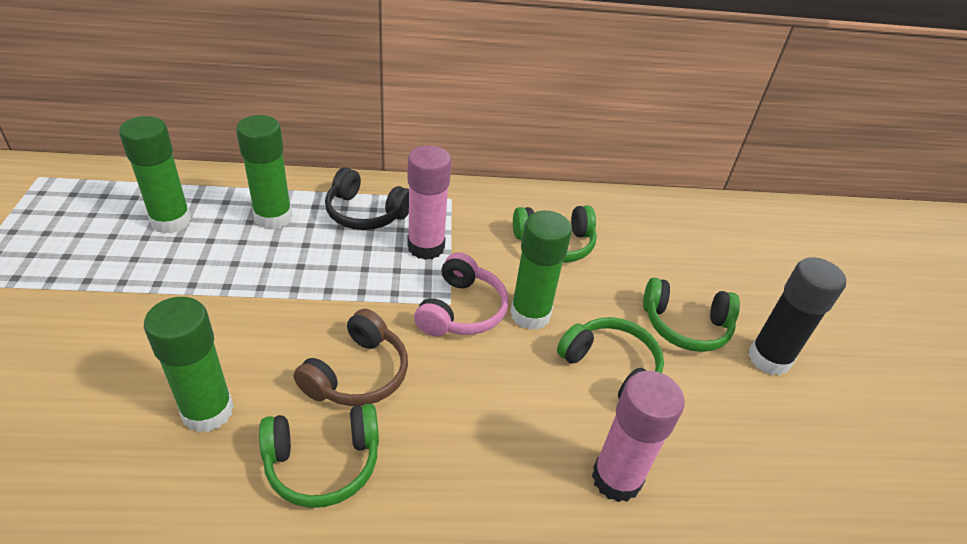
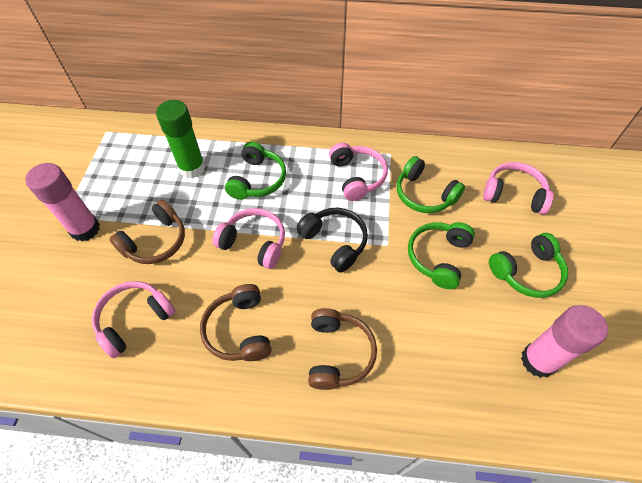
black glue stick: [748,257,846,375] = 1 -> none = 0
brown headphones: [294,309,408,406] = 1 -> [109,200,185,264] [200,284,272,361] [308,308,377,390] = 3
green glue stick: [119,116,192,234] [144,297,234,433] [236,115,293,230] [510,211,572,330] = 4 -> [156,100,205,178] = 1
pink headphones: [414,253,509,336] = 1 -> [92,281,176,358] [212,208,285,269] [329,143,388,201] [483,162,554,215] = 4

